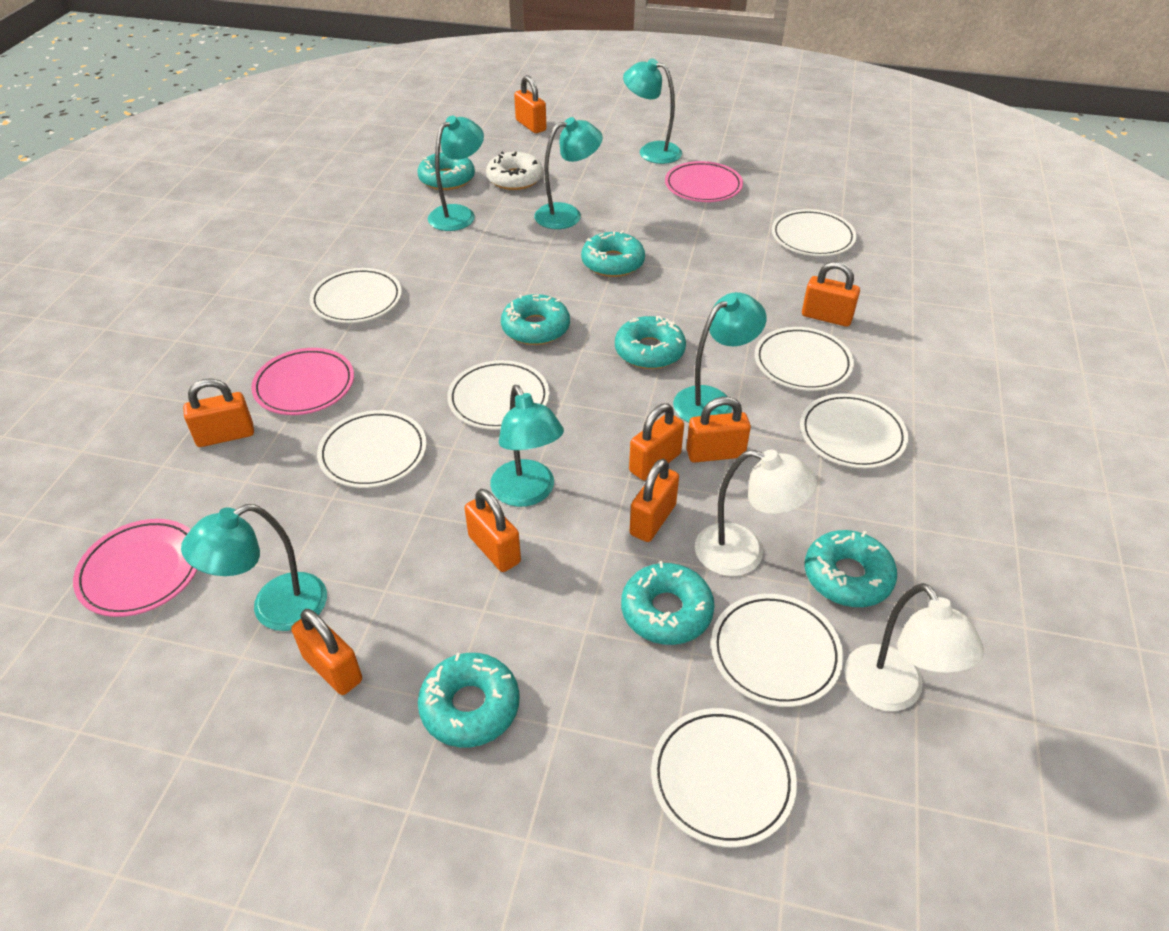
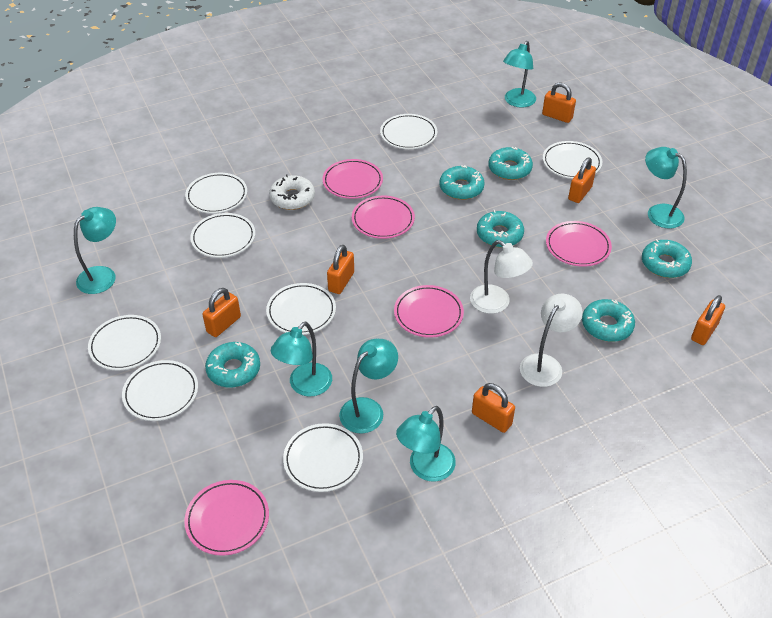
orange padlock: [183,378,254,447] [291,609,362,695] [464,489,521,572] [514,75,546,133] [629,403,684,480] [630,459,679,542] [686,397,751,463] [802,261,860,327] = 8 -> [202,288,241,337] [327,245,354,294] [472,383,515,433] [542,82,576,123] [568,158,596,203] [691,295,725,345] = 6
pink plate: [73,519,197,617] [251,348,354,415] [665,161,743,202] = 3 -> [184,480,269,556] [322,159,383,199] [352,196,415,239] [394,285,464,338] [546,221,612,267] = 5
turquoise donut: [418,152,475,190] [418,653,520,747] [501,294,570,345] [581,230,645,277] [615,316,686,369] [621,561,715,645] [805,530,897,607] = 7 -> [205,342,260,388] [439,165,485,200] [477,210,524,248] [488,147,533,180] [582,299,635,342] [642,239,692,278] = 6

